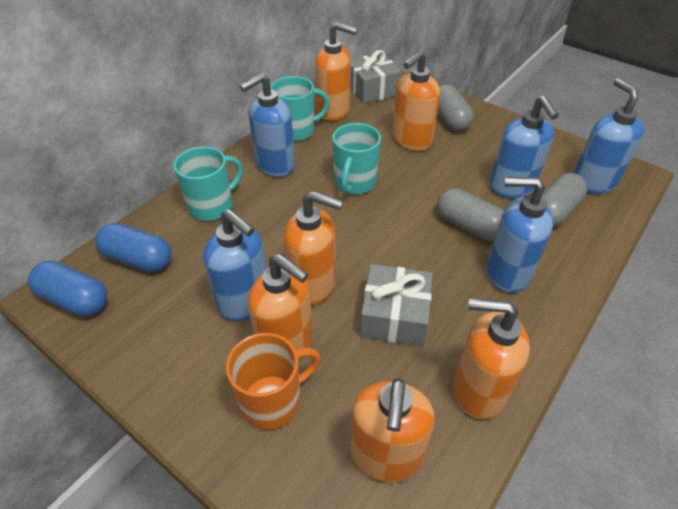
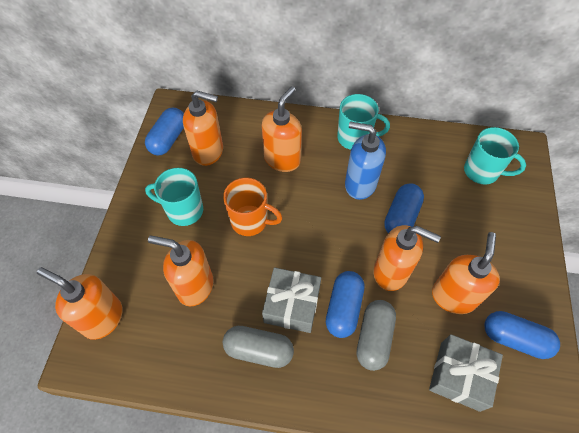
blue capsule: [28,261,107,316] [95,223,172,272] = 2 -> [145,108,184,155] [326,271,364,338] [384,183,424,233] [484,311,560,359] = 4
blue soap dispenser: [203,209,267,321] [240,73,295,177] [487,177,553,293] [489,96,559,198] [574,78,645,194] = 5 -> [345,122,386,200] = 1
grey capsule: [437,188,504,241] [438,84,474,131] [542,173,587,227] = 3 -> [223,326,294,368] [357,300,396,371] = 2

